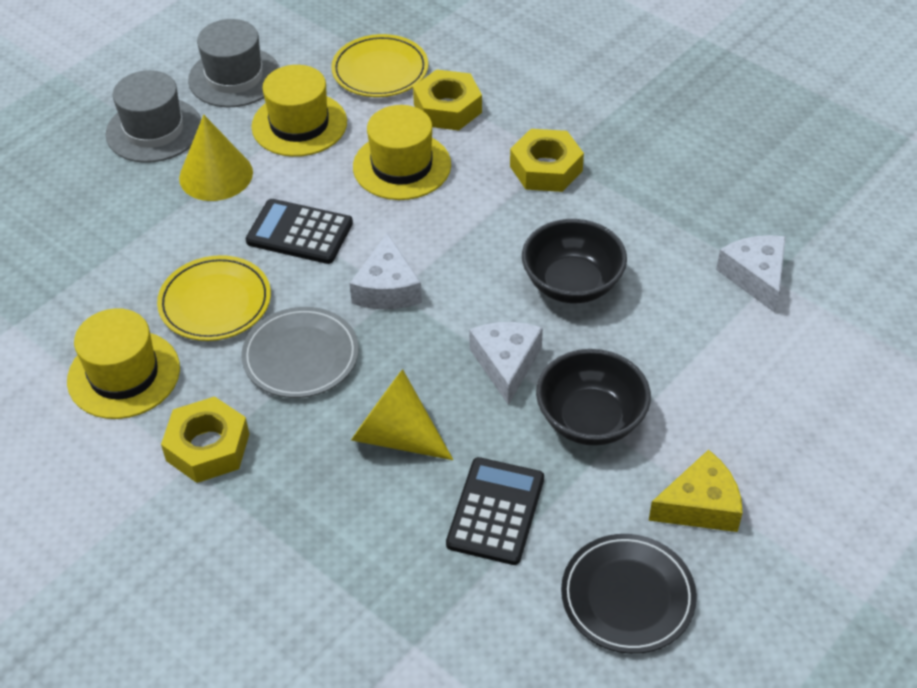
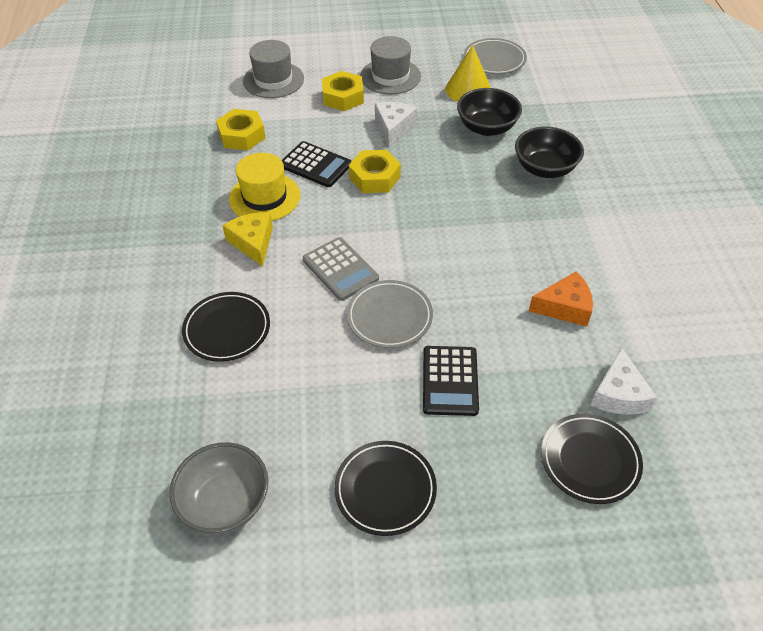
black plate: [561,534,697,654] = 1 -> [182,292,270,362] [334,441,437,536] [541,414,643,504] = 3
grey bowl: none = 0 -> [170,442,269,534] = 1
grey calculator: none = 0 -> [303,237,379,301] = 1
grey plate: [241,307,359,398] = 1 -> [347,280,433,348] [464,38,527,74] = 2
orange cheese: none = 0 -> [529,272,593,327] = 1
white cheese: [350,233,422,309] [469,322,543,405] [716,235,786,313] = 3 -> [375,102,417,147] [591,347,657,415] = 2
yellow cone: [179,115,253,201] [351,369,453,460] = 2 -> [445,45,491,102] = 1
yellow hat: [67,308,180,419] [251,65,347,157] [353,105,451,200] = 3 -> [229,153,300,221] = 1
yellow plate: [157,255,271,341] [331,34,428,97] = 2 -> none = 0

